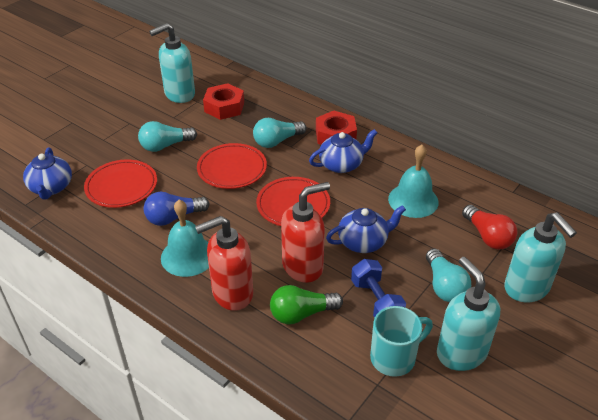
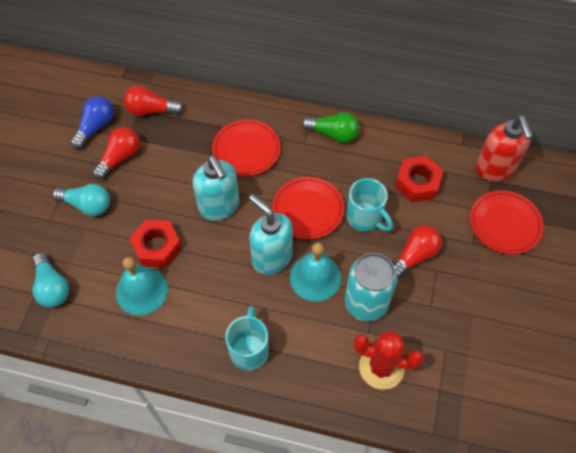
blue dumbbell: [351,259,406,318] = 1 -> none = 0
blue teapot: [23,147,72,200] [309,129,377,173] [326,205,406,253] = 3 -> none = 0
red cactus: none = 0 -> [353,331,423,390] = 1
red light bulb: [462,205,517,250] = 1 -> [92,127,140,180] [124,86,183,116] [393,225,442,279] = 3
red soap dispenser: [195,216,253,311] [281,182,330,283] = 2 -> [476,115,533,182] = 1
turquoise can: none = 0 -> [345,253,397,321] = 1
turquoise light bulb: [138,121,197,152] [253,118,307,148] [426,248,471,302] = 3 -> [33,253,69,308] [52,184,110,216] = 2
turquoise mug: [370,306,433,377] = 1 -> [225,306,269,371] [347,178,393,231] = 2
turquoise soap dispenser: [149,23,195,103] [437,257,500,371] [504,212,577,302] = 3 -> [193,155,239,221] [249,194,293,275] = 2

